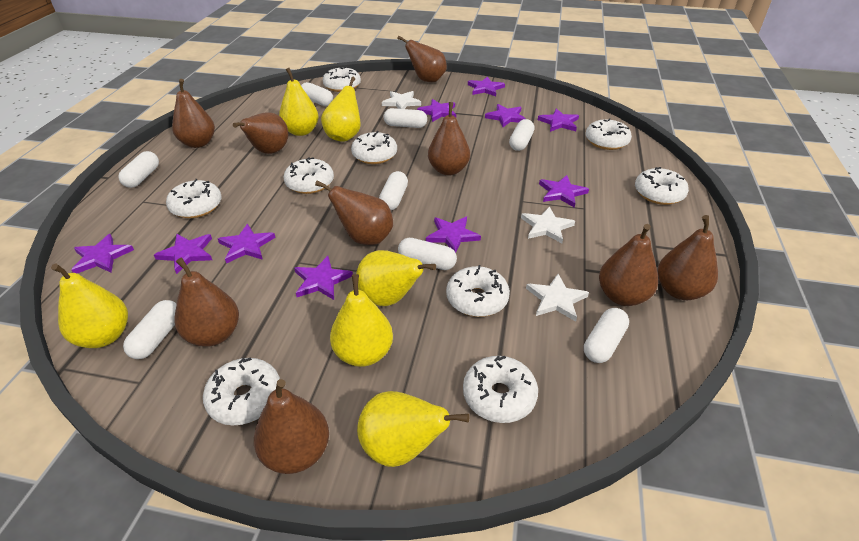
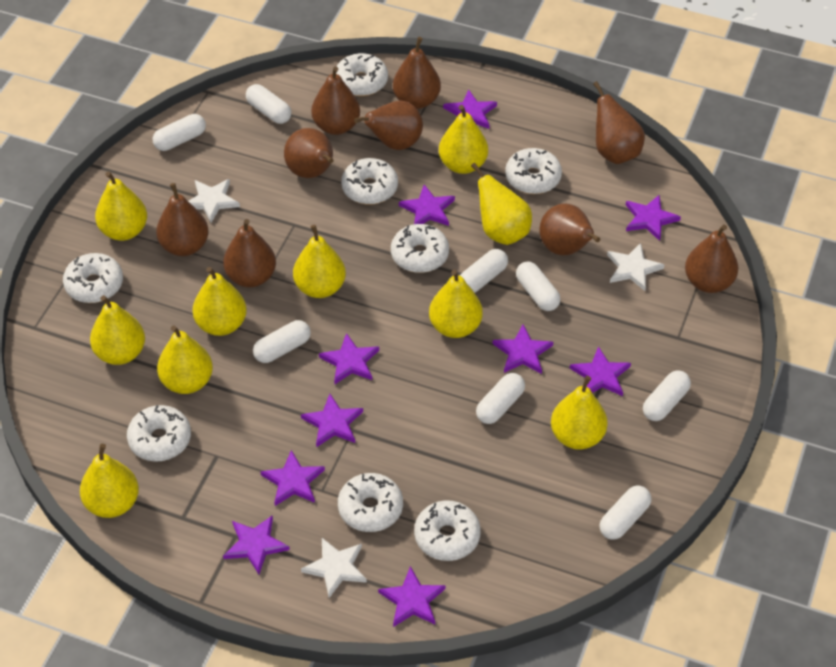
white donut: [166,179,222,218] [203,357,280,425] [283,157,334,194] [323,67,361,92] [351,131,397,164] [446,265,510,317] [463,356,538,423] [586,118,632,150] [635,167,689,205] = 9 -> [63,253,123,303] [127,405,191,462] [336,53,388,96] [338,473,403,532] [341,158,398,205] [391,224,449,273] [414,500,481,561] [505,148,562,194] = 8
yellow pear: [51,263,128,348] [279,68,319,136] [321,77,361,142] [330,274,393,367] [356,250,436,306] [357,391,470,467] = 6 -> [80,444,139,518] [90,295,145,365] [95,171,147,241] [157,325,213,394] [192,267,247,336] [293,225,346,298] [429,270,483,338] [439,105,488,174] [471,163,532,245] [551,376,608,450] = 10

